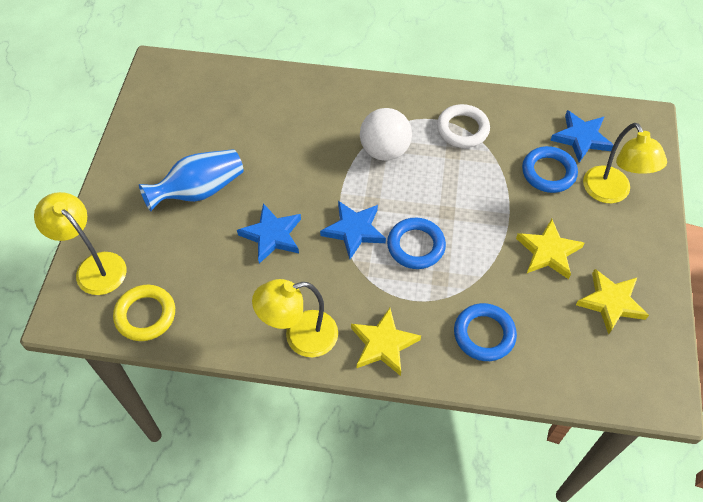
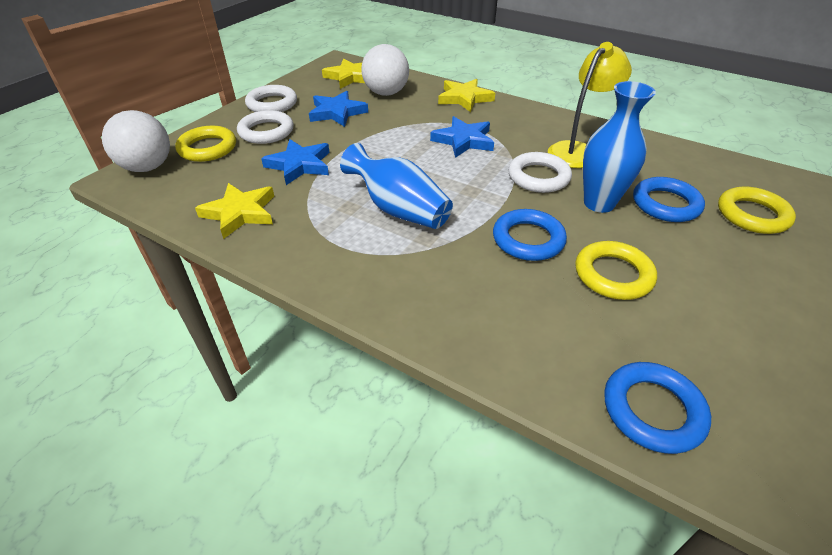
blue vase: [139,149,244,211] = 1 -> [340,143,453,229] [583,81,656,213] = 2
white ball: [360,108,412,161] = 1 -> [102,110,170,172] [361,44,409,96] = 2
white ring: [437,104,490,148] = 1 -> [237,110,294,144] [245,85,297,112] [508,152,572,193] = 3
yellow lamp: [34,192,127,295] [252,279,338,357] [583,123,667,203] = 3 -> [548,42,632,168] = 1
yellow ring: [113,285,175,341] = 1 -> [175,126,236,162] [575,241,657,300] [718,186,796,234] = 3

